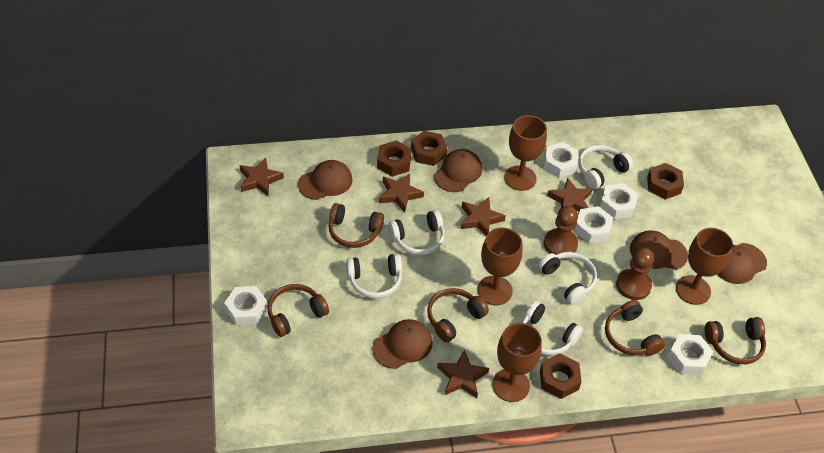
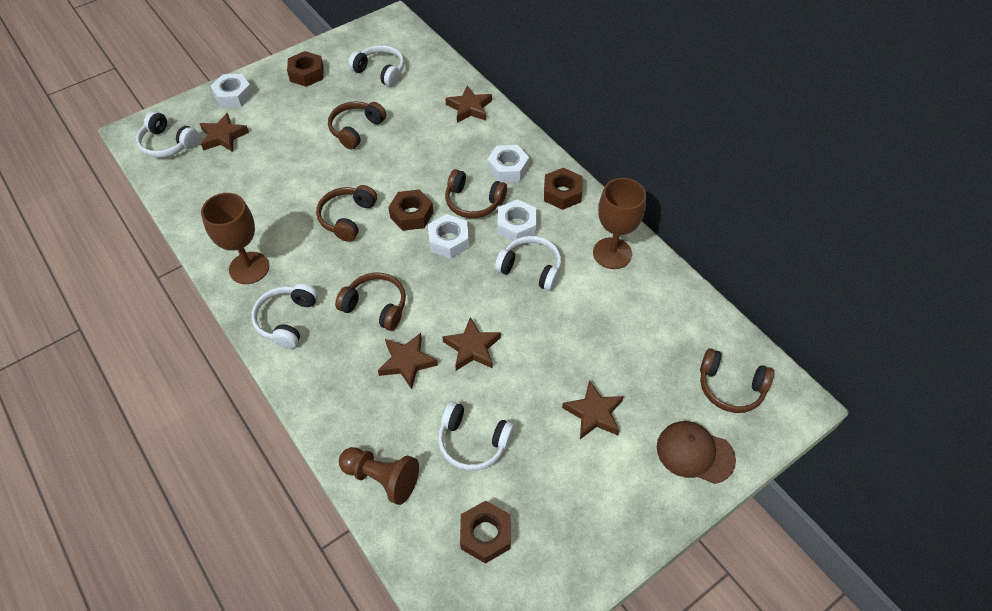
brown cap: [298,160,352,200] [372,319,433,369] [434,149,482,192] [630,230,688,270] [717,243,767,284] = 5 -> [657,421,736,484] = 1
brown goblet: [477,227,523,305] [492,323,542,402] [504,115,547,191] [676,228,733,305] = 4 -> [201,193,269,284] [593,178,646,269] = 2
brown pawn: [544,206,578,255] [616,248,654,300] = 2 -> [339,447,419,505] = 1
white nut: [224,286,268,326] [544,142,579,178] [574,206,613,244] [600,183,638,219] [668,334,714,375] = 5 -> [211,74,253,108] [428,214,469,259] [487,145,529,182] [498,199,537,242] = 4

